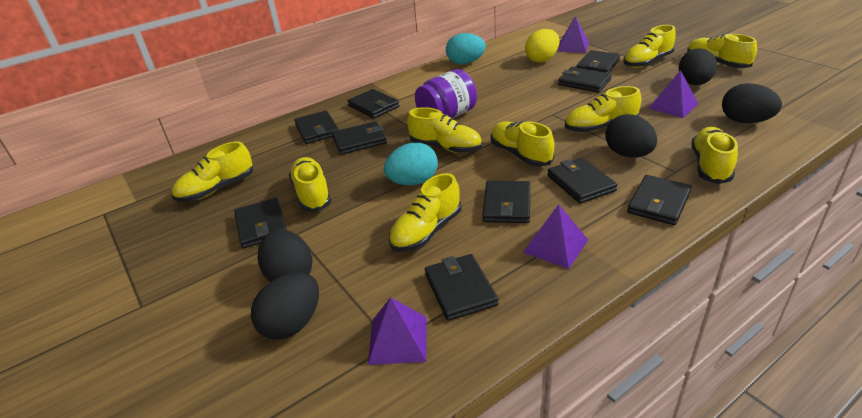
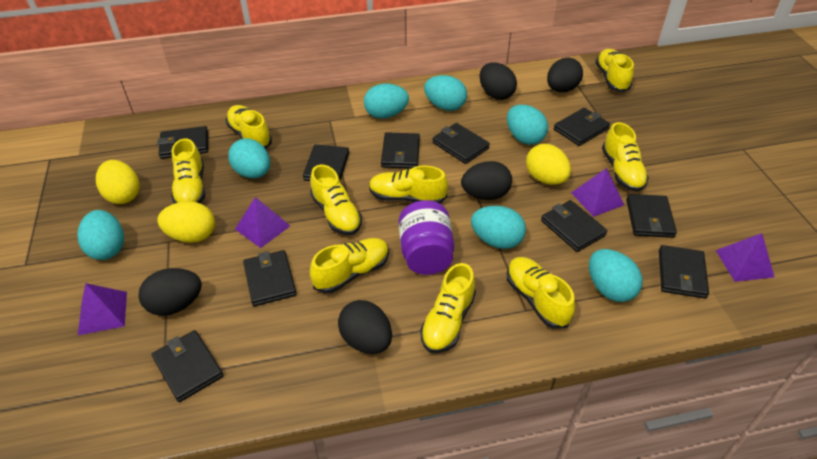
turquoise egg: [384,143,438,186] [446,33,486,64] = 2 -> [77,210,124,260] [228,138,270,178] [364,84,409,119] [424,75,467,111] [471,206,526,249] [507,105,548,145] [589,249,643,302] = 7
yellow egg: [525,29,559,62] = 1 -> [96,160,140,204] [157,201,215,243] [526,144,571,185] = 3

